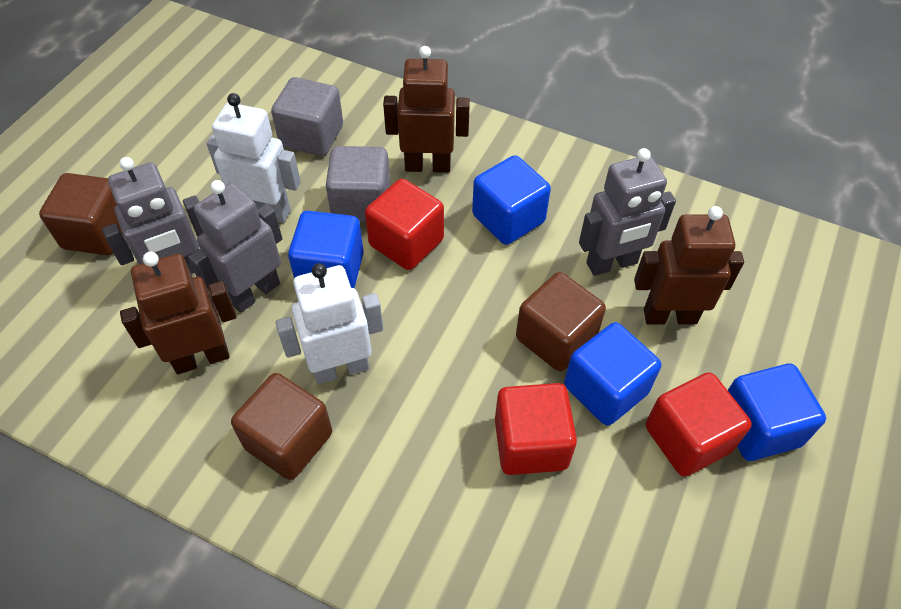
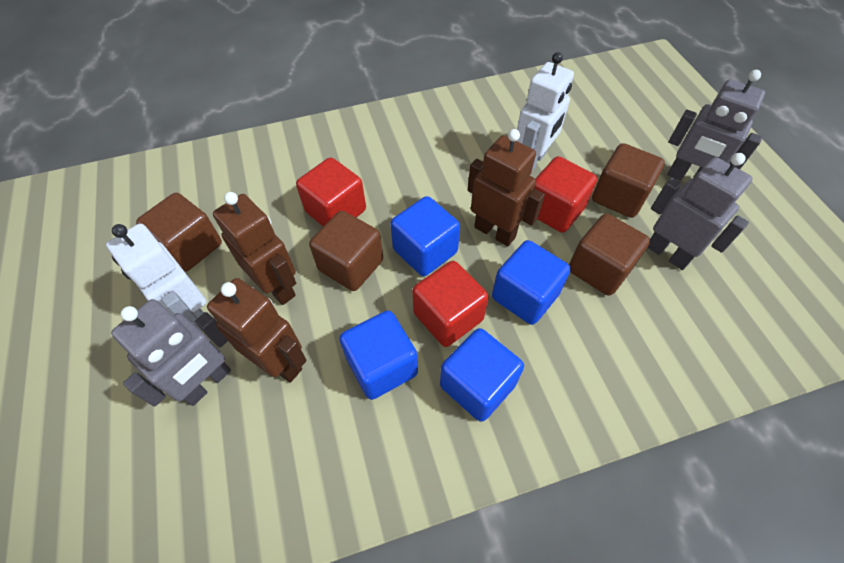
brown cube: [39,173,123,255] [231,373,332,480] [516,272,606,371] = 3 -> [136,193,222,272] [309,211,383,291] [569,214,650,296] [592,143,665,218] = 4
grey cube: [271,77,343,156] [326,146,390,222] = 2 -> none = 0

